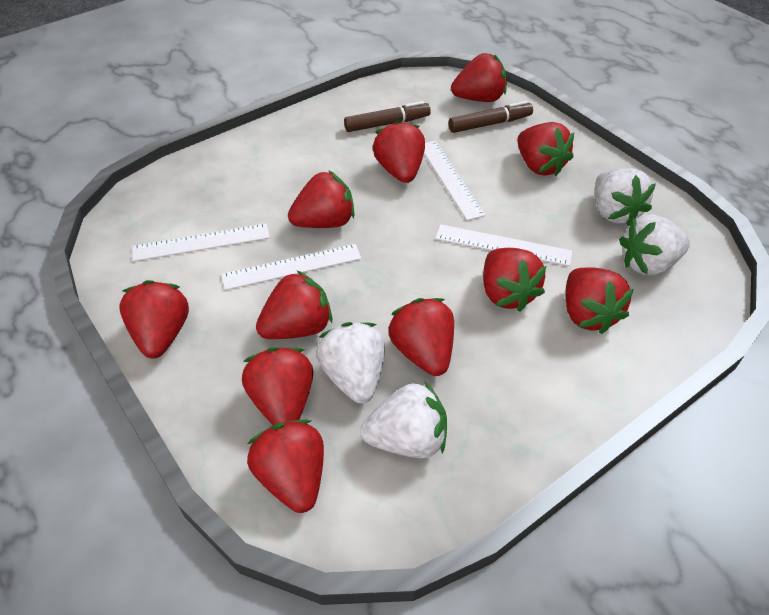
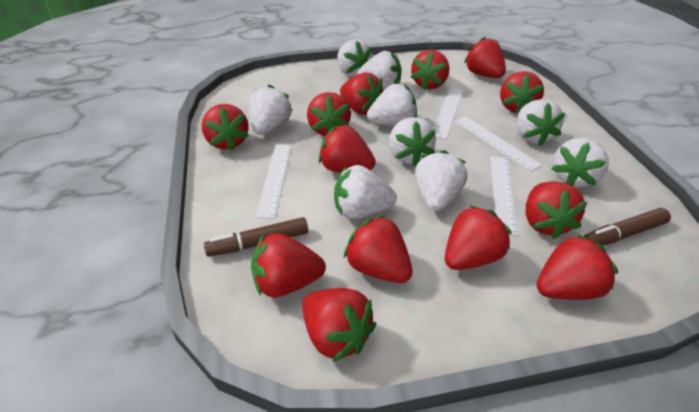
red strawberry: [119,280,189,359] [242,347,313,425] [247,419,324,513] [256,270,332,339] [288,170,355,228] [373,120,425,183] [388,298,454,376] [451,53,507,102] [483,248,546,312] [517,122,574,176] [566,267,634,334] = 11 -> [202,104,249,151] [251,234,326,298] [302,288,376,362] [307,92,351,136] [319,125,376,172] [340,72,383,115] [344,215,413,283] [411,50,449,90] [445,205,512,270] [464,37,506,78] [500,71,544,114] [526,181,588,239] [537,234,618,300] = 13
white strawberry: [316,322,385,403] [360,382,447,458] [595,168,656,226] [619,214,690,275] = 4 -> [249,85,293,135] [334,165,397,219] [337,39,373,77] [357,51,401,90] [367,84,417,126] [389,117,436,166] [415,150,467,212] [517,99,565,146] [552,138,609,187] = 9

